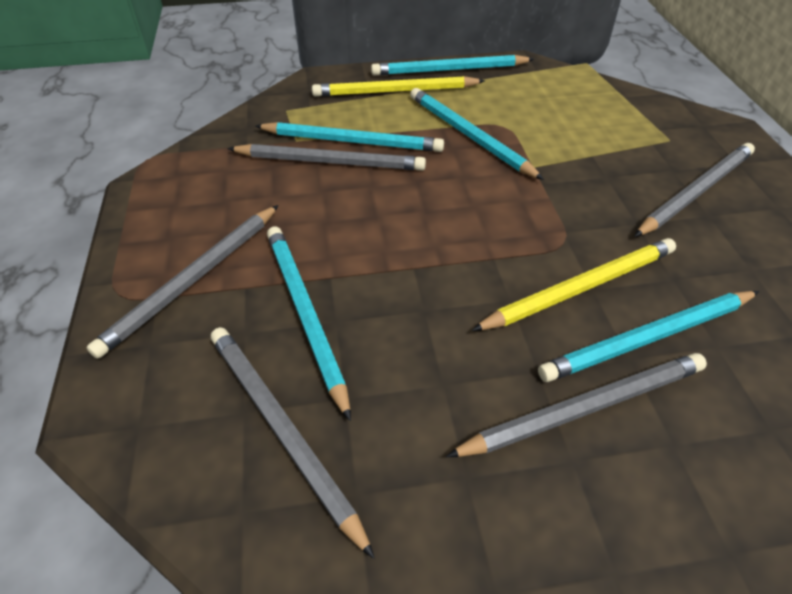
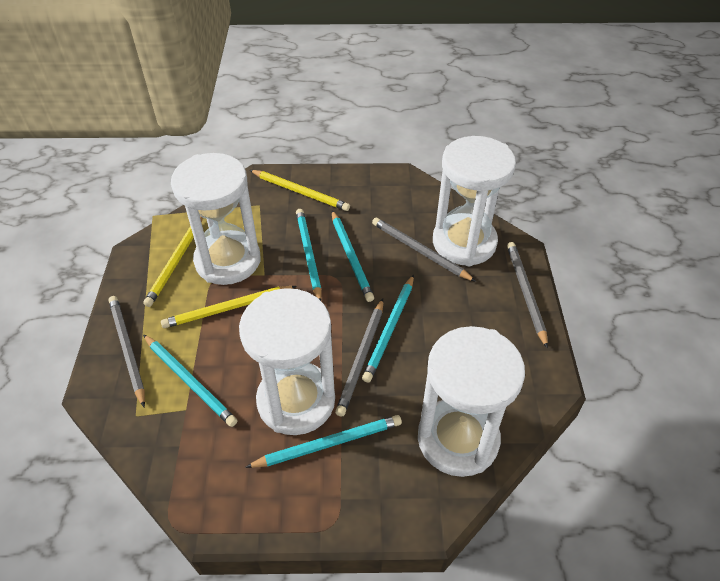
grey pencil: [86,205,279,359] [211,327,375,559] [227,144,426,171] [446,353,707,457] [634,143,755,237] = 5 -> [109,296,145,407] [335,299,383,417] [372,217,476,282] [507,242,548,349] = 4
white hourglass: none = 0 -> [171,153,261,285] [239,288,335,435] [418,326,525,477] [433,136,516,266] = 4
yellow pencil: [312,76,485,97] [472,238,676,331] = 2 -> [143,217,203,307] [161,286,296,328] [250,170,350,211] = 3

